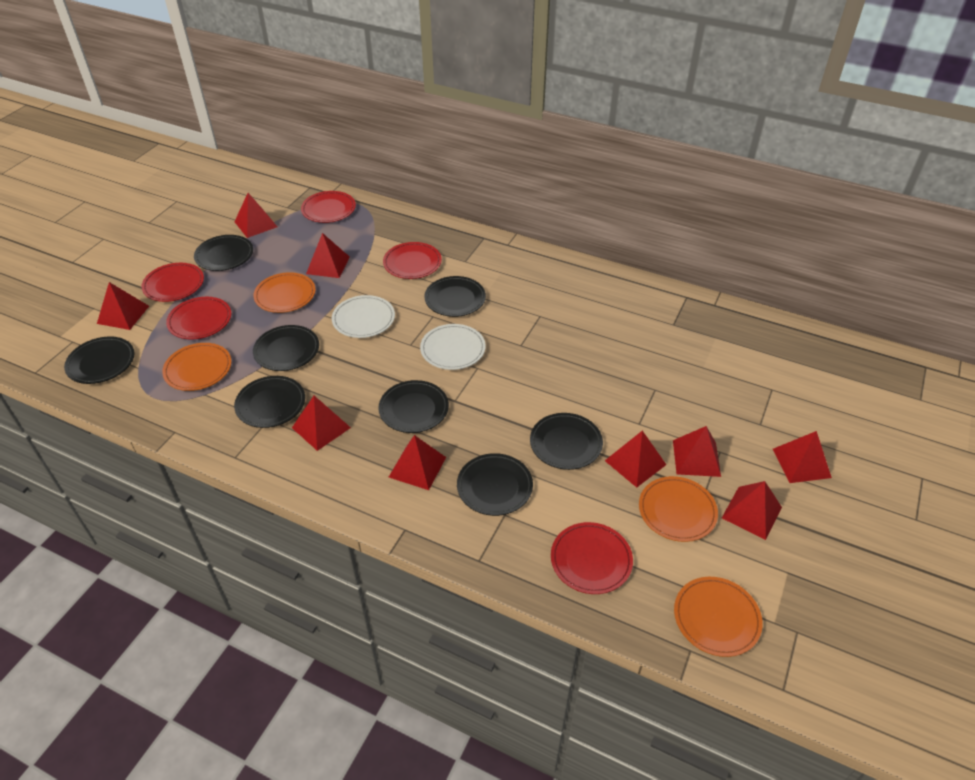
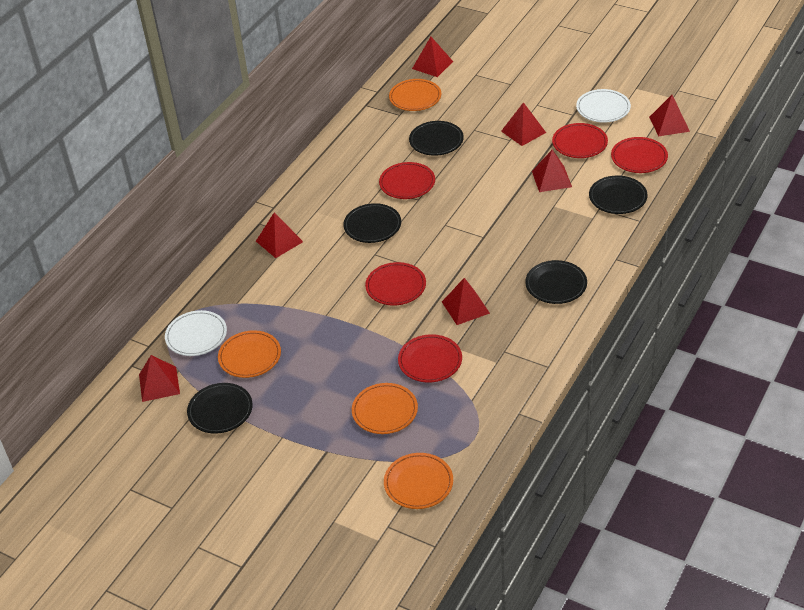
black plate: [64,336,134,384] [194,235,253,271] [234,376,305,428] [253,325,319,371] [378,380,449,433] [424,276,486,317] [457,453,533,516] [530,413,603,470] = 8 -> [187,383,253,434] [343,203,401,243] [409,121,464,156] [525,260,587,304] [589,176,647,214] = 5
red pyramid: [97,282,149,330] [235,193,277,238] [292,396,351,451] [306,233,350,278] [389,435,446,490] [605,430,666,488] [673,426,721,477] [722,481,782,540] [773,431,832,483] = 9 -> [139,355,180,402] [256,212,303,258] [412,37,453,77] [442,278,490,325] [501,102,546,146] [532,150,572,192] [649,95,690,136] = 7

